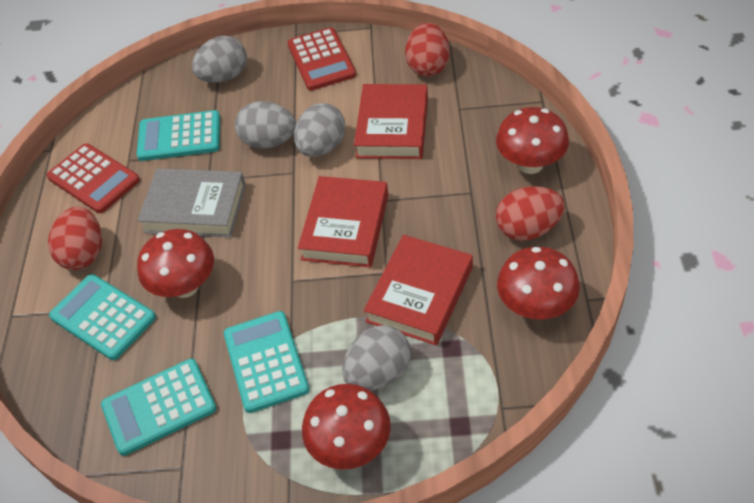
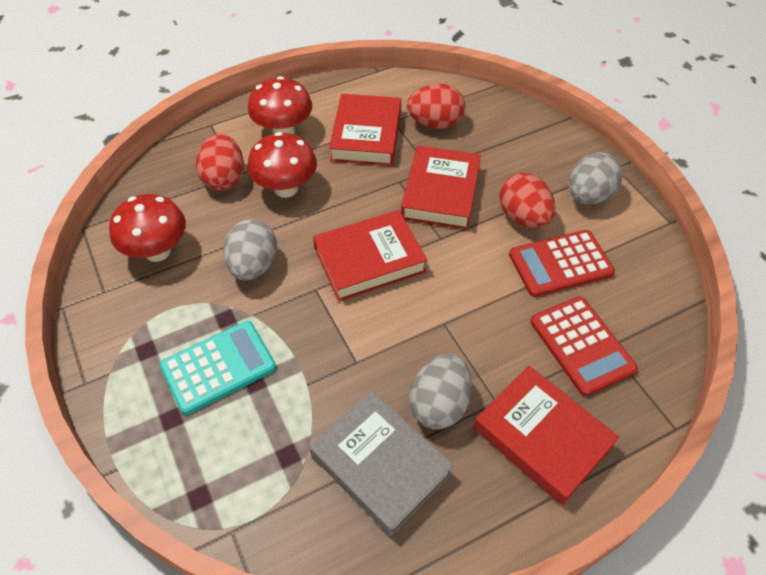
grey egg: [192,36,247,83] [235,101,296,148] [294,103,345,157] [342,325,411,391] = 4 -> [223,219,277,280] [409,354,472,429] [569,152,623,204] = 3
red book: [298,176,388,268] [354,84,428,159] [364,235,473,345] = 3 -> [313,210,427,301] [329,94,401,166] [401,145,481,230] [474,366,619,505] = 4
red mushroom: [137,229,214,298] [302,384,391,470] [496,107,569,174] [497,247,580,319] = 4 -> [109,194,186,262] [248,76,312,134] [248,132,317,198] = 3
turquoise calculator: [49,274,156,360] [101,359,216,456] [137,110,220,161] [224,311,309,413] = 4 -> [160,321,276,415] = 1

